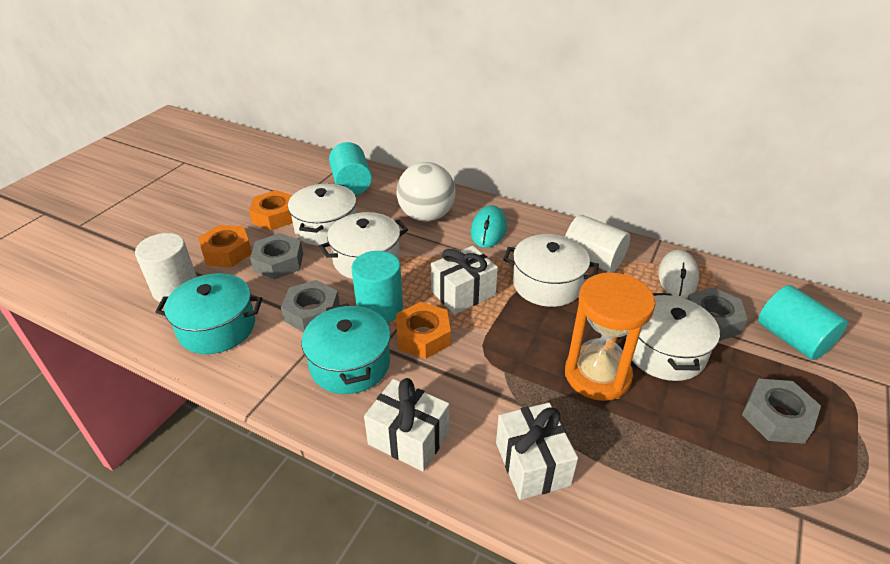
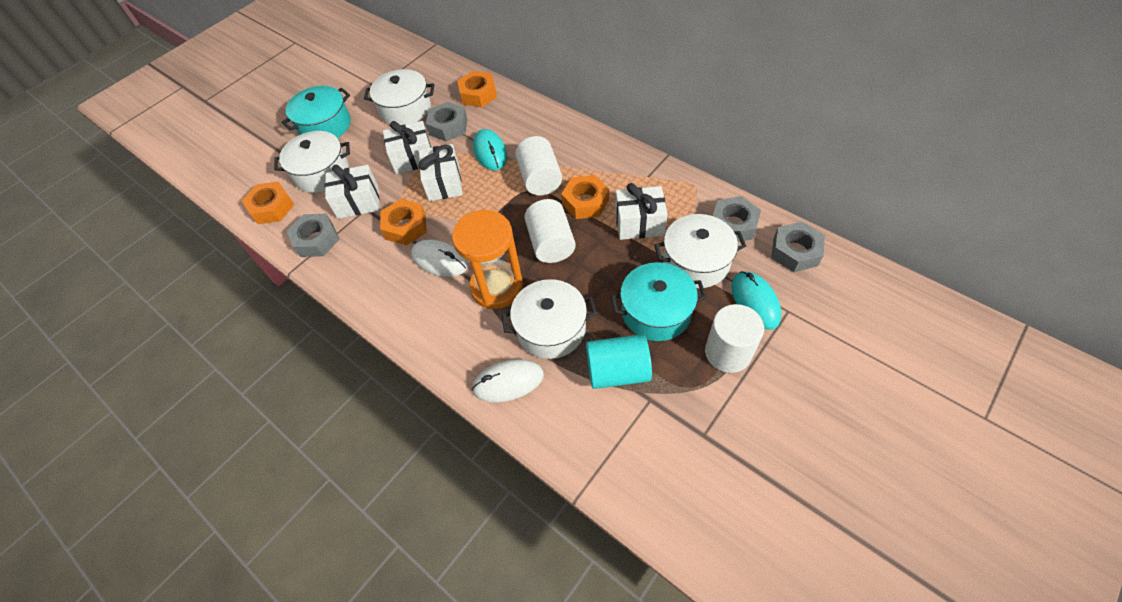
orange nut: [198,225,252,267] [249,190,293,230] [396,302,451,359] = 3 -> [242,181,294,224] [380,199,427,245] [457,71,497,107] [561,175,609,219] = 4
turquoise cylinder: [329,142,372,195] [351,251,403,323] [758,285,848,360] = 3 -> [586,334,652,389] = 1
turquoise mouse: [471,205,507,248] = 1 -> [473,129,507,171] [731,271,781,330] = 2
white ball: [397,162,456,222] = 1 -> none = 0
white cylinder: [135,233,197,303] [565,215,630,273] = 2 -> [515,136,562,196] [524,199,576,263] [705,304,764,373] = 3
white gift: [364,378,450,471] [431,246,498,315] [496,403,578,500] = 3 -> [325,164,380,219] [383,121,431,174] [418,144,463,201] [615,183,668,240] = 4
white mouse: [658,250,699,298] = 1 -> [411,240,468,277] [472,359,544,402] = 2

